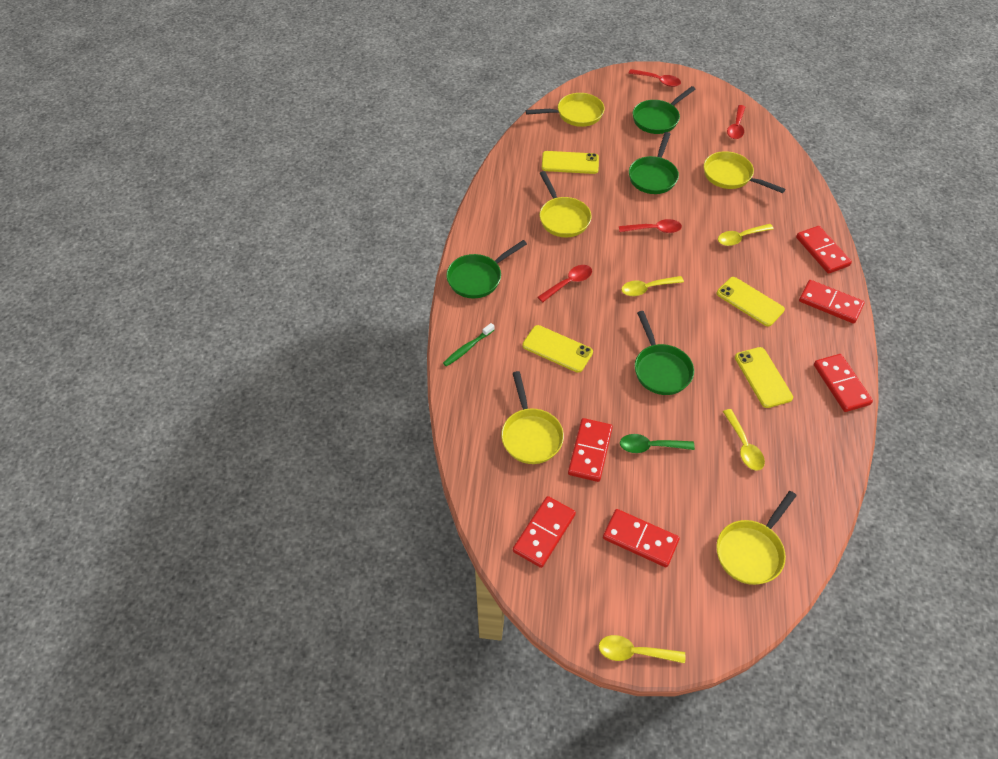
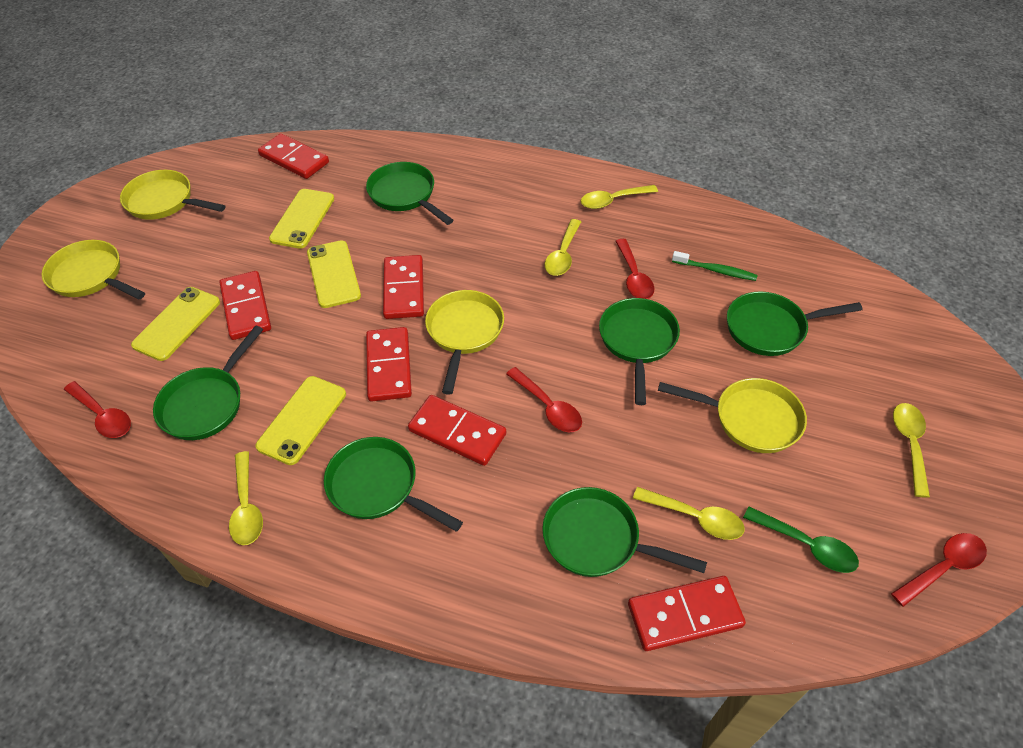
green pan: [446,240,527,298] [629,132,679,194] [633,86,696,134] [635,311,694,395] = 4 -> [153,325,263,440] [324,437,463,532] [366,162,454,225] [542,487,707,577] [599,298,680,405] [727,291,862,356] = 6
yellow pan: [501,371,564,464] [526,93,605,127] [539,171,592,237] [704,151,785,193] [716,491,797,585] = 5 -> [42,240,145,299] [120,170,225,220] [425,290,504,395] [658,378,807,453] = 4
yellow spoon: [599,635,685,663] [621,276,684,296] [718,224,774,246] [723,409,765,470] = 4 -> [229,451,263,545] [544,219,581,276] [581,185,658,209] [633,487,745,540] [893,403,930,498] = 5

